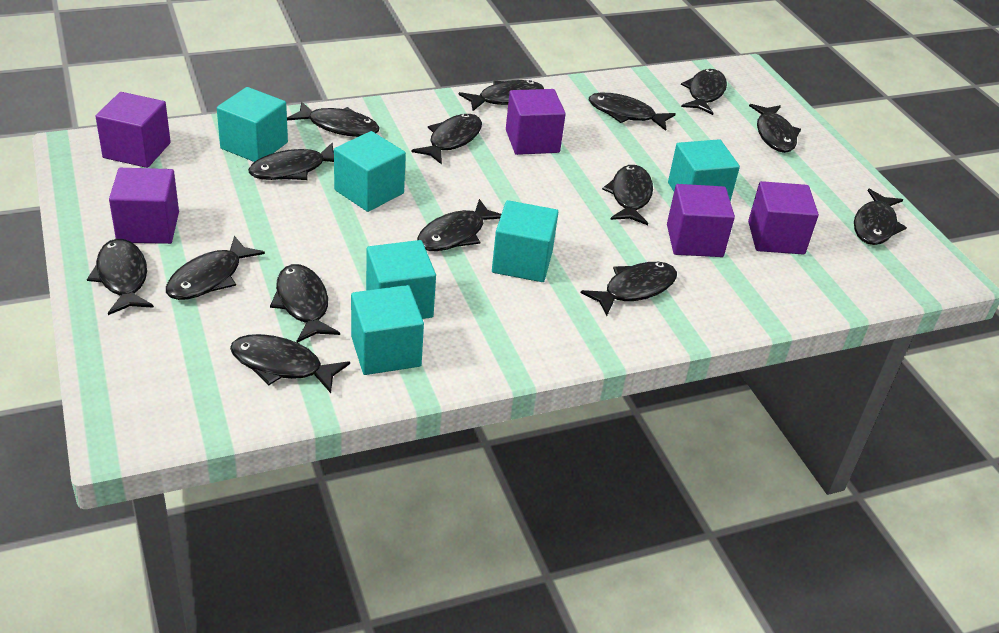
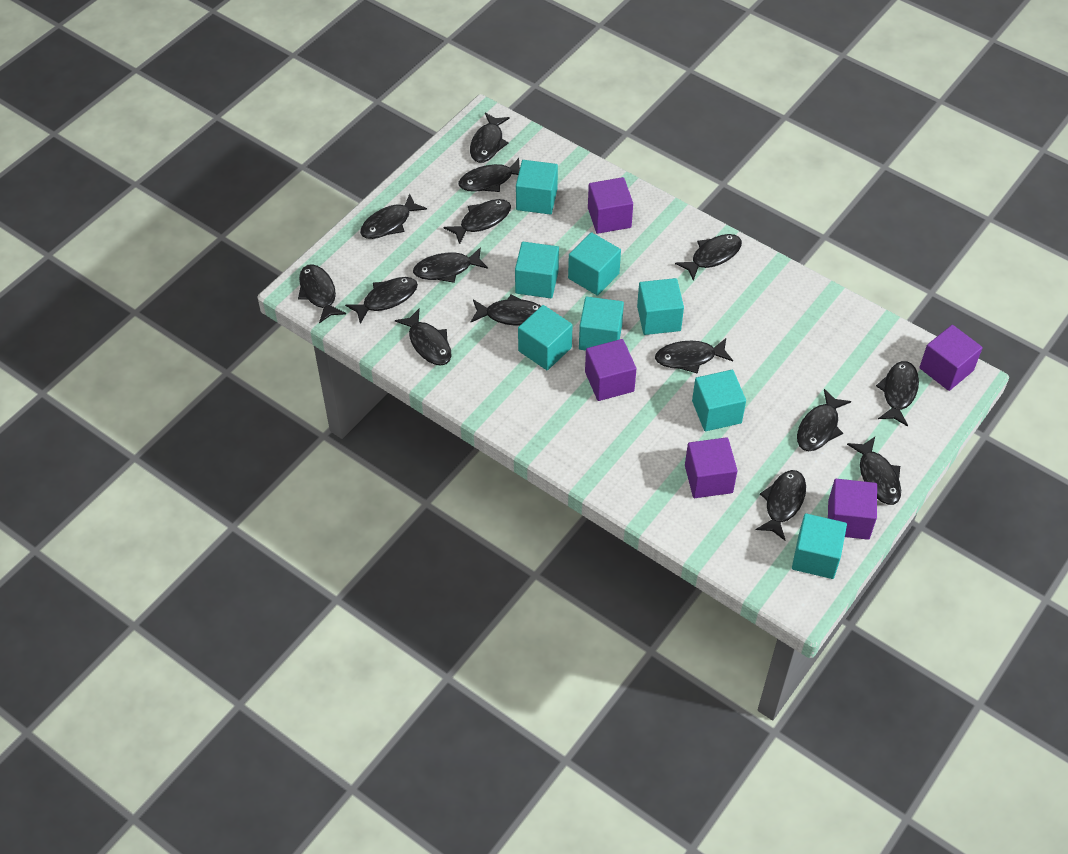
turquoise cube: [217,87,288,162] [334,131,406,212] [351,285,424,375] [366,240,436,319] [492,200,558,282] [668,139,740,201] = 6 -> [515,242,559,298] [516,160,558,215] [518,305,573,370] [568,232,621,296] [579,297,624,351] [637,278,684,335] [692,370,746,431] [792,513,847,579] = 8

